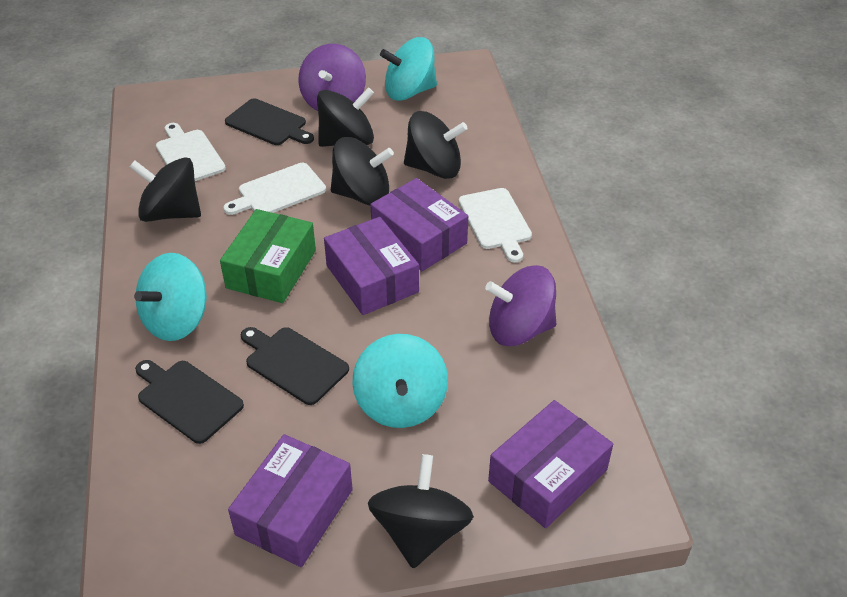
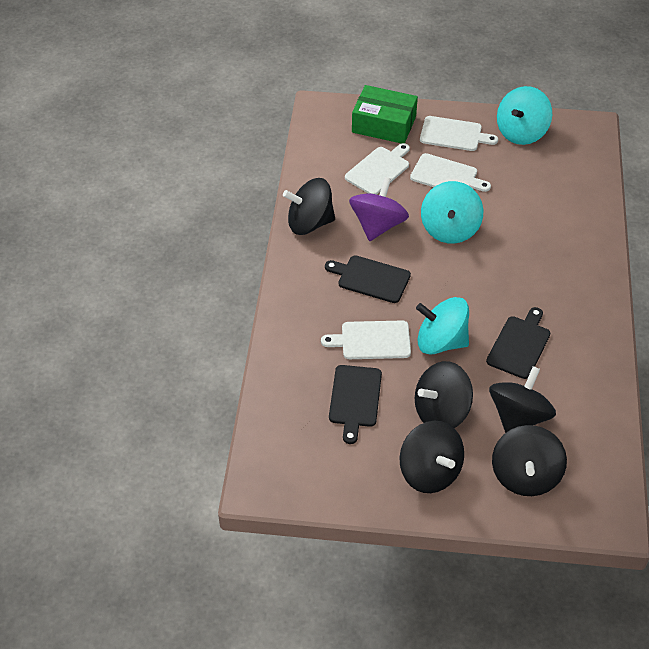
purple box: [228,434,353,567] [324,217,419,315] [370,178,468,271] [488,400,613,528] = 4 -> none = 0
purple spinning top: [298,44,366,111] [485,265,556,346] = 2 -> [349,177,409,241] = 1
white cutting board: [156,123,226,181] [223,163,326,215] [459,188,532,262] = 3 -> [321,321,411,359] [345,143,410,195] [410,153,491,192] [420,116,498,151] = 4

